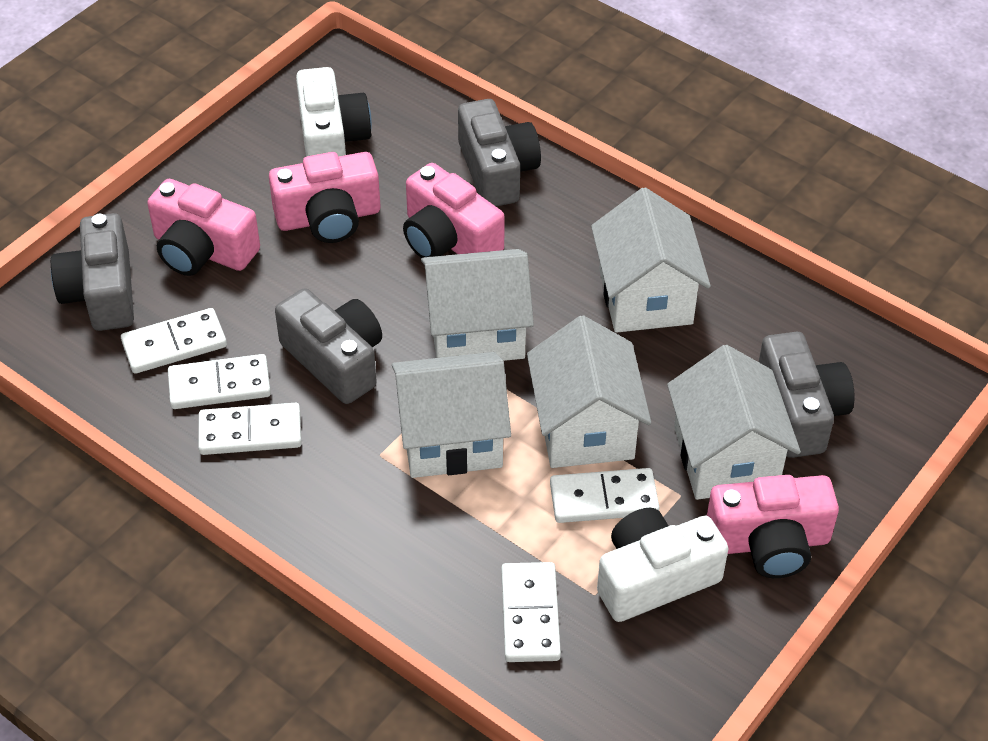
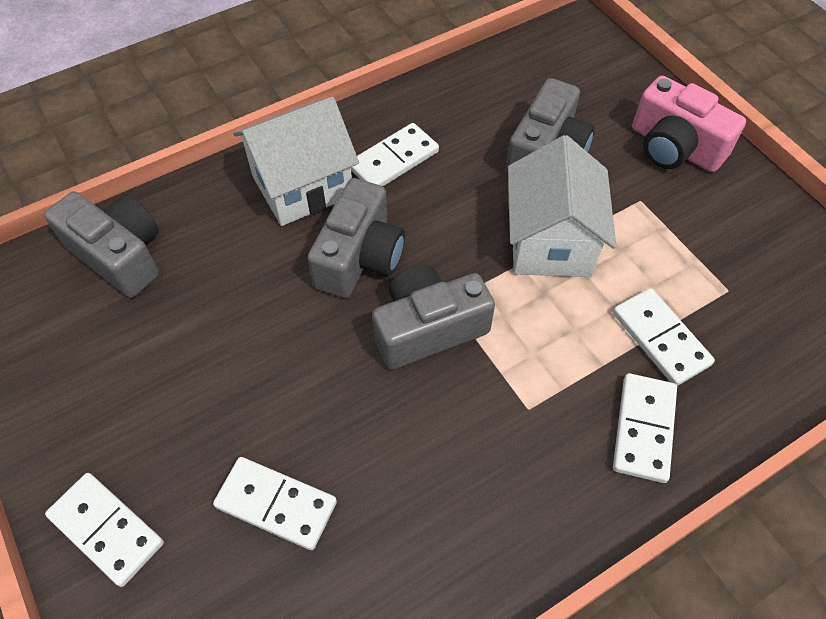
pink camera: [147,179,260,276] [269,152,381,243] [403,163,505,258] [707,475,839,578] = 4 -> [632,76,746,172] = 1
white camera: [296,67,372,157] [597,508,729,622] = 2 -> none = 0
white house: [392,352,511,478] [421,249,534,361] [527,315,651,468] [591,187,711,333] [667,345,801,500] = 5 -> [233,97,359,226] [508,135,616,277] = 2

